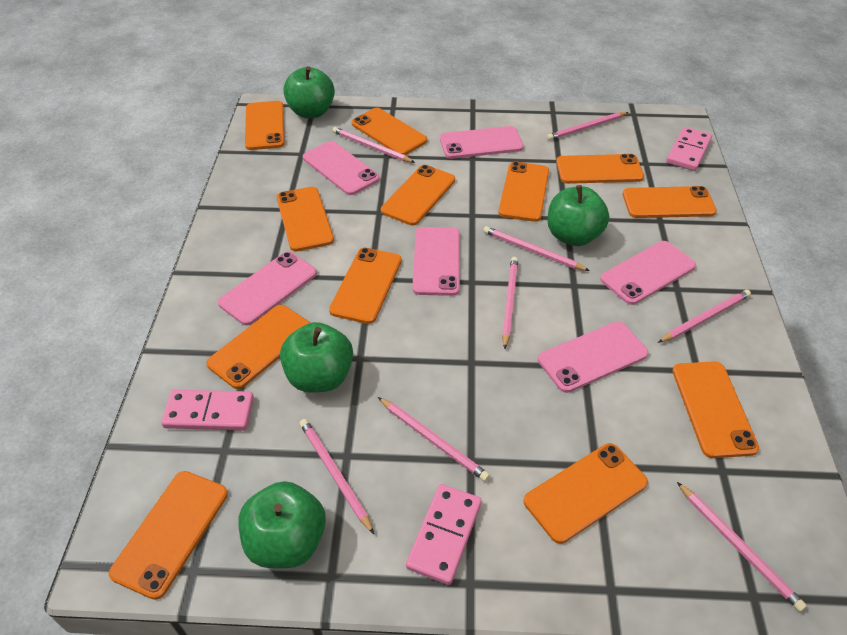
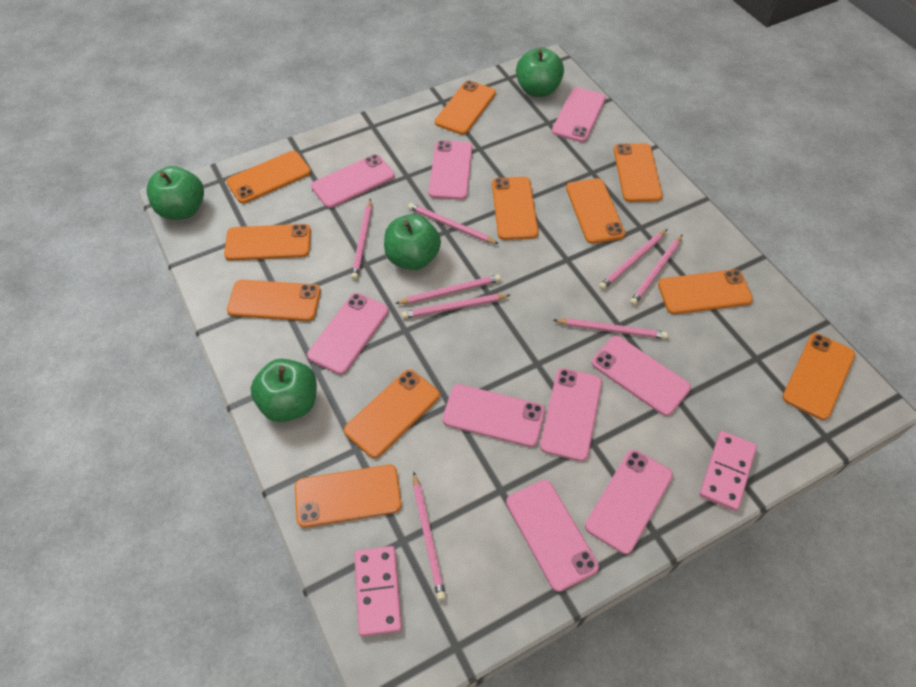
orange phone: [109,471,228,600] [206,305,310,389] [245,101,285,150] [276,187,334,252] [329,248,402,324] [351,108,427,155] [381,165,455,225] [498,161,549,222] [524,443,648,544] [556,154,644,184] [623,186,717,218] [672,361,759,458] = 12 -> [224,224,311,261] [226,151,311,204] [227,280,321,321] [295,465,402,528] [344,369,440,458] [435,80,496,135] [492,177,538,240] [566,178,625,244] [614,143,663,202] [658,269,753,314] [782,333,855,420] = 11
pink domino: [161,390,254,431] [406,484,482,585] [666,127,712,171] = 3 -> [354,546,402,637] [699,431,757,511] = 2
pink phone: [218,252,317,325] [303,141,380,195] [412,227,460,296] [440,126,524,159] [538,321,648,393] [600,241,696,305] = 6 -> [307,293,389,375] [311,154,395,208] [428,140,472,200] [443,384,545,447] [506,480,599,592] [540,368,602,461] [552,87,606,142] [585,450,673,554] [591,336,691,416] = 9

